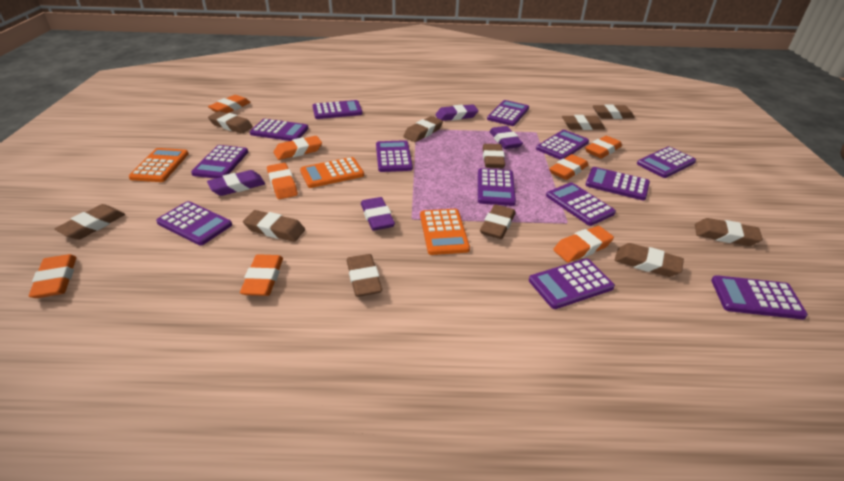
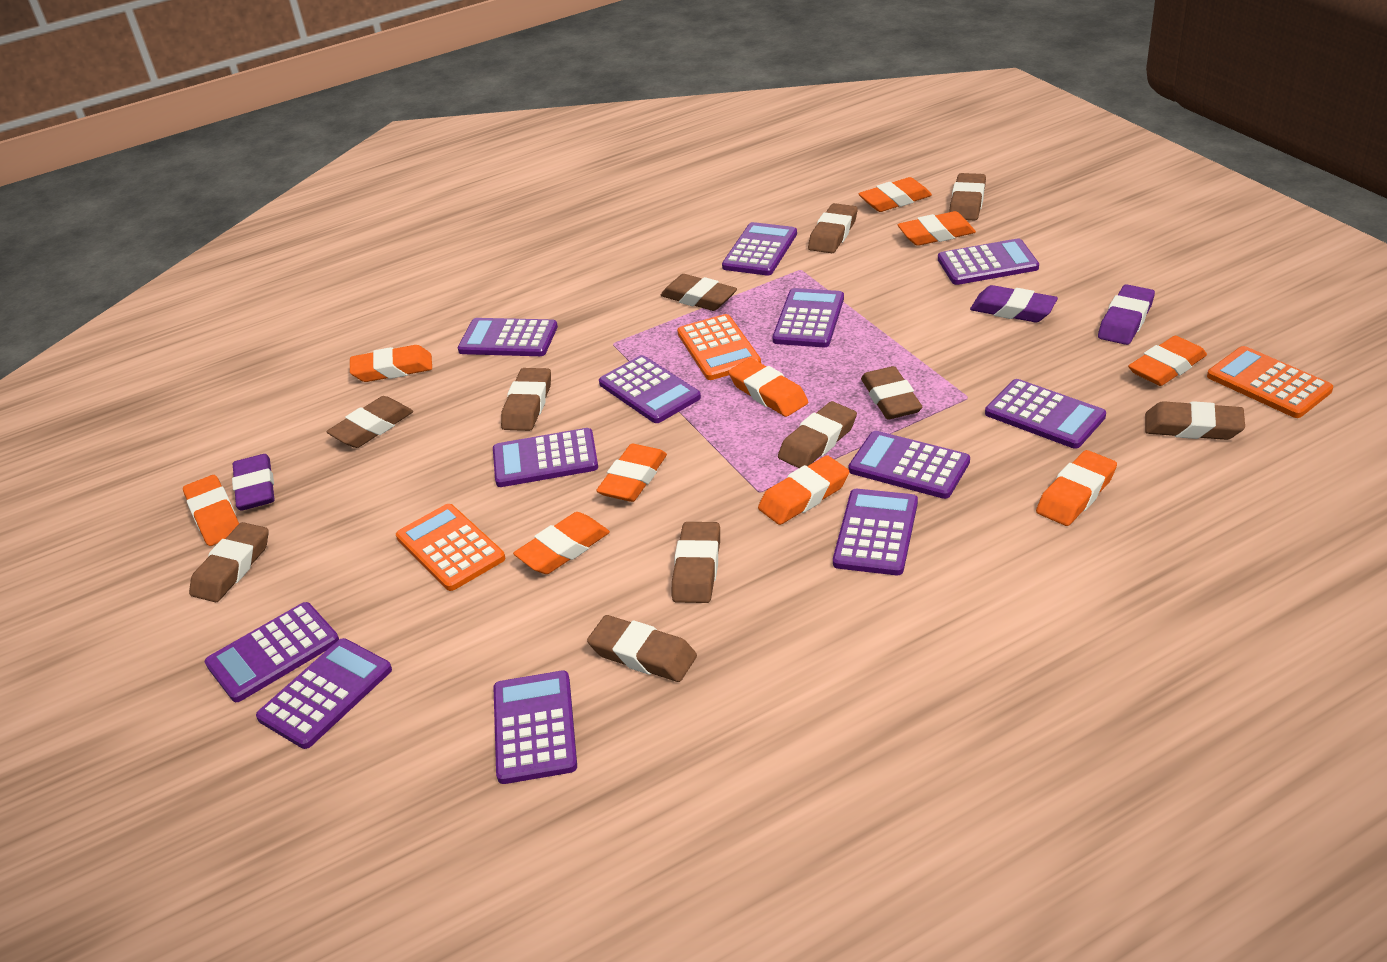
orange eraser: [28,254,76,298] [208,95,251,113] [240,254,283,296] [267,163,298,199] [273,136,322,160] [549,154,588,180] [553,226,614,262] [585,136,622,159] = 8 -> [183,475,239,546] [350,345,432,382] [513,512,610,574] [596,444,667,502] [728,358,808,417] [758,455,849,525] [859,177,932,212] [897,211,976,246] [1036,450,1117,526] [1128,336,1207,386] = 10
purple calculator: [156,201,232,245] [191,145,248,179] [250,119,309,141] [312,100,363,119] [376,140,413,172] [478,168,516,206] [487,100,529,126] [529,258,615,309] [536,130,589,160] [546,182,616,226] [585,167,650,200] [637,146,696,178] [711,275,808,319] = 13 -> [205,602,339,702] [256,638,392,749] [458,318,558,356] [493,428,598,487] [493,671,577,784] [599,355,701,423] [722,222,797,275] [773,288,844,347] [833,489,918,575] [849,431,970,499] [938,238,1039,285] [985,379,1106,449] = 12
purple eraser: [207,170,265,196] [361,197,395,231] [435,104,478,121] [489,126,523,149] = 4 -> [232,454,275,511] [970,285,1058,322] [1098,284,1155,345] = 3

